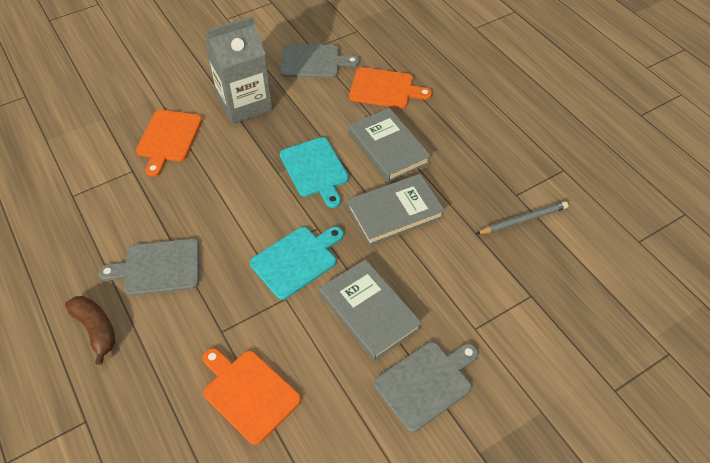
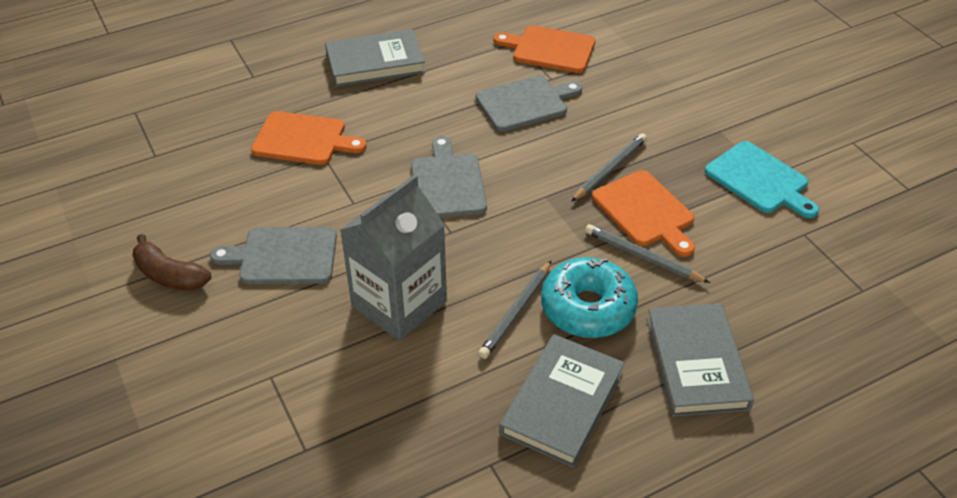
grey pencil: [476,201,569,234] = 1 -> [478,260,552,359] [571,133,647,202] [585,224,710,283] = 3
turquoise cutting board: [250,227,344,300] [280,137,349,208] = 2 -> [705,141,819,218] = 1
turquoise donut: none = 0 -> [541,257,638,338] = 1

